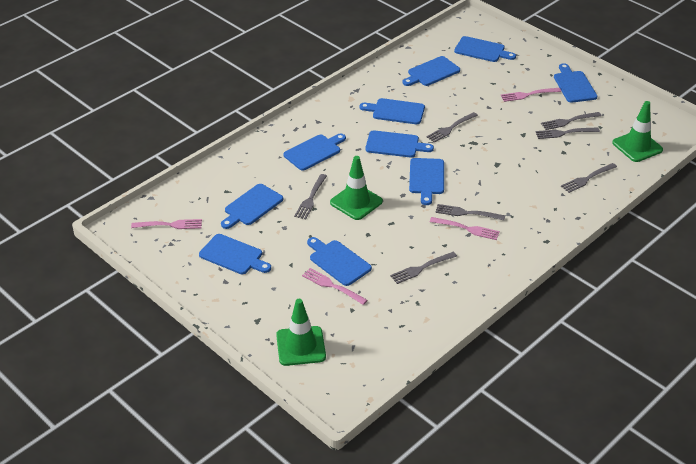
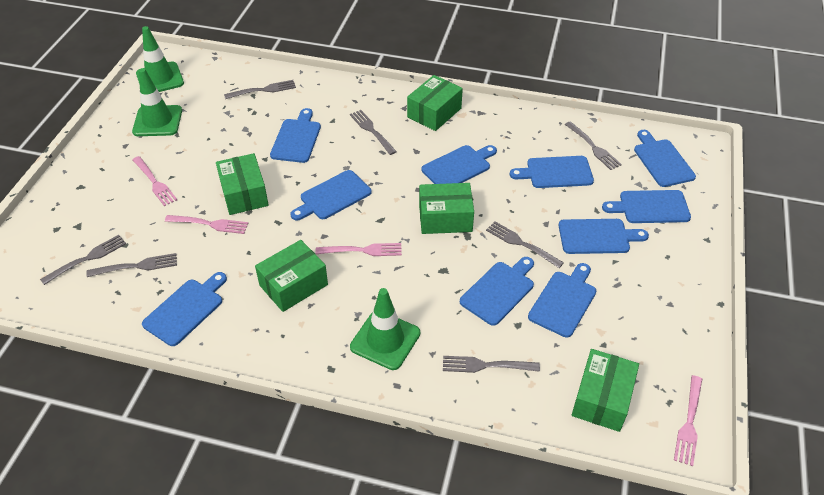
green box: none = 0 -> [216,153,269,215] [255,240,328,312] [407,75,463,131] [419,183,474,234] [572,349,639,432] = 5

